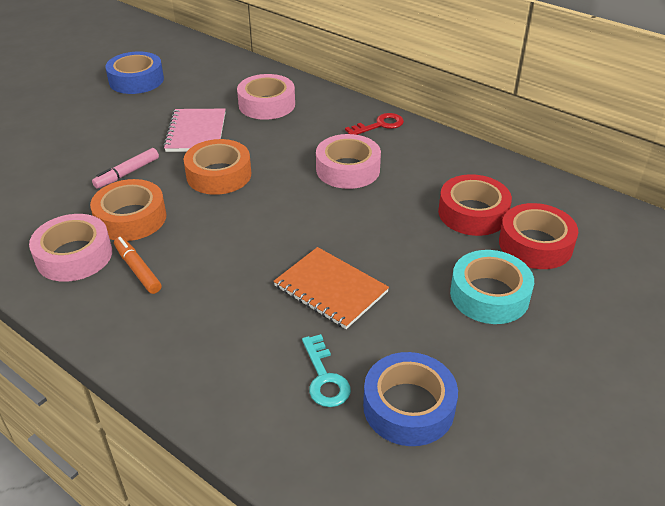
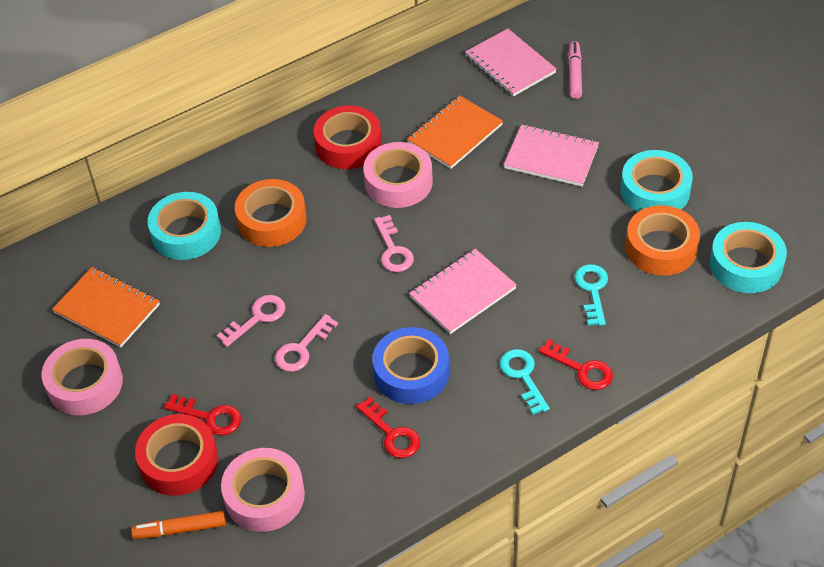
blue tape: [105,51,164,94] [363,352,458,446] = 2 -> [372,327,449,404] = 1
orange notebook: [273,247,389,329] = 1 -> [52,267,160,347] [407,95,503,169] = 2
pink key: none = 0 -> [216,295,285,347] [275,314,338,372] [374,215,414,272] = 3
pink notebook: [163,109,225,152] = 1 -> [409,249,517,334] [465,29,557,97] [504,125,599,186] = 3
red key: [345,113,404,135] = 1 -> [164,394,241,435] [356,397,420,458] [539,339,613,390] = 3
turquoise key: [302,334,351,407] = 1 -> [500,349,550,415] [574,264,608,326] = 2
turquoise tape: [450,250,534,324] = 1 -> [148,192,221,260] [621,150,693,212] [710,222,787,293] = 3

